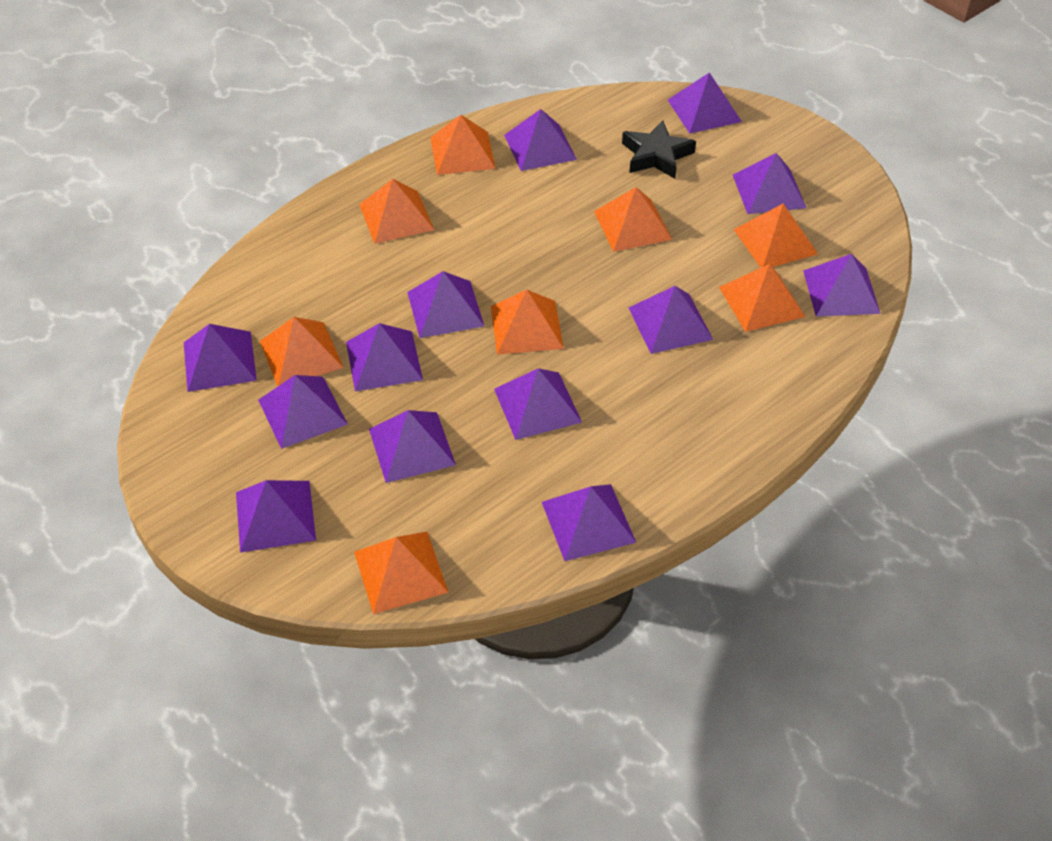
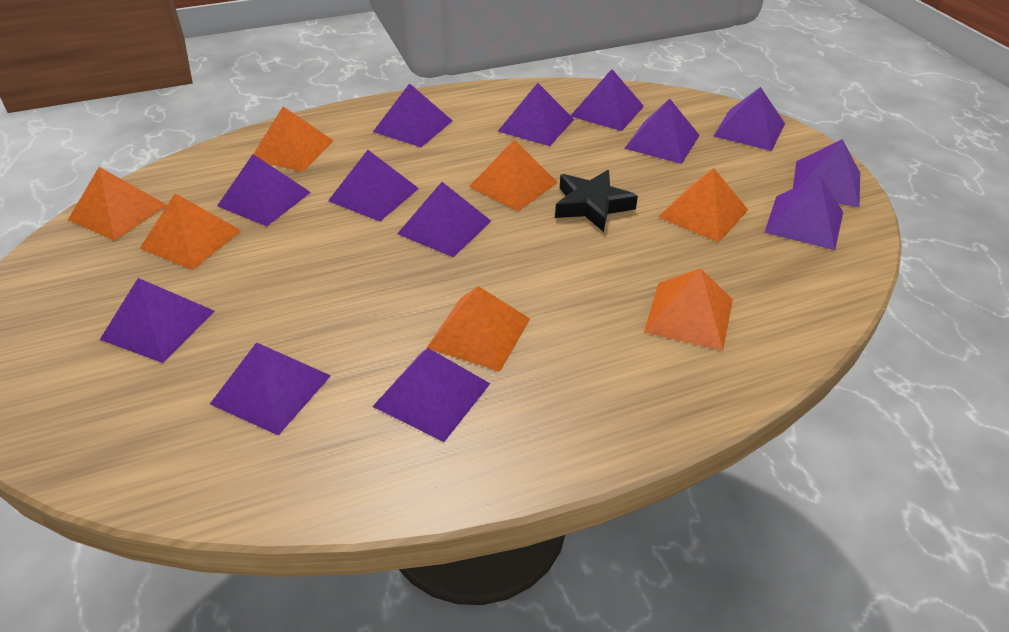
orange pyramid: [260,317,344,386] [354,532,449,614] [359,179,434,244] [430,115,496,175] [491,290,564,355] [594,187,672,252] [719,264,805,332] [734,204,818,268] = 8 -> [68,167,167,241] [140,193,242,270] [254,106,334,172] [427,286,530,372] [469,140,558,211] [644,268,733,351] [658,168,748,242] = 7

